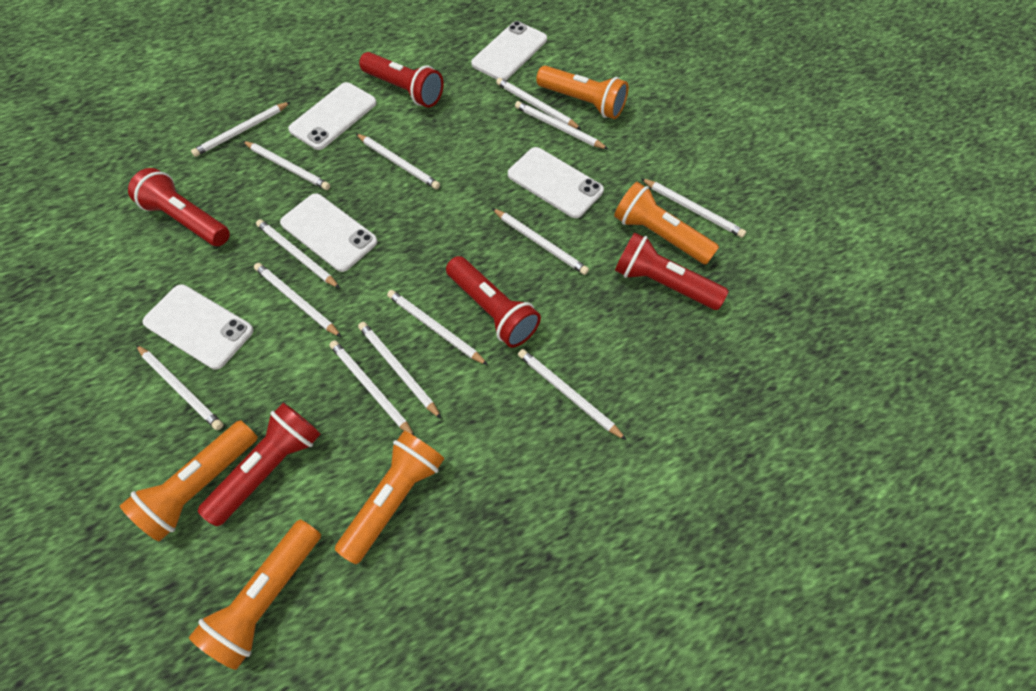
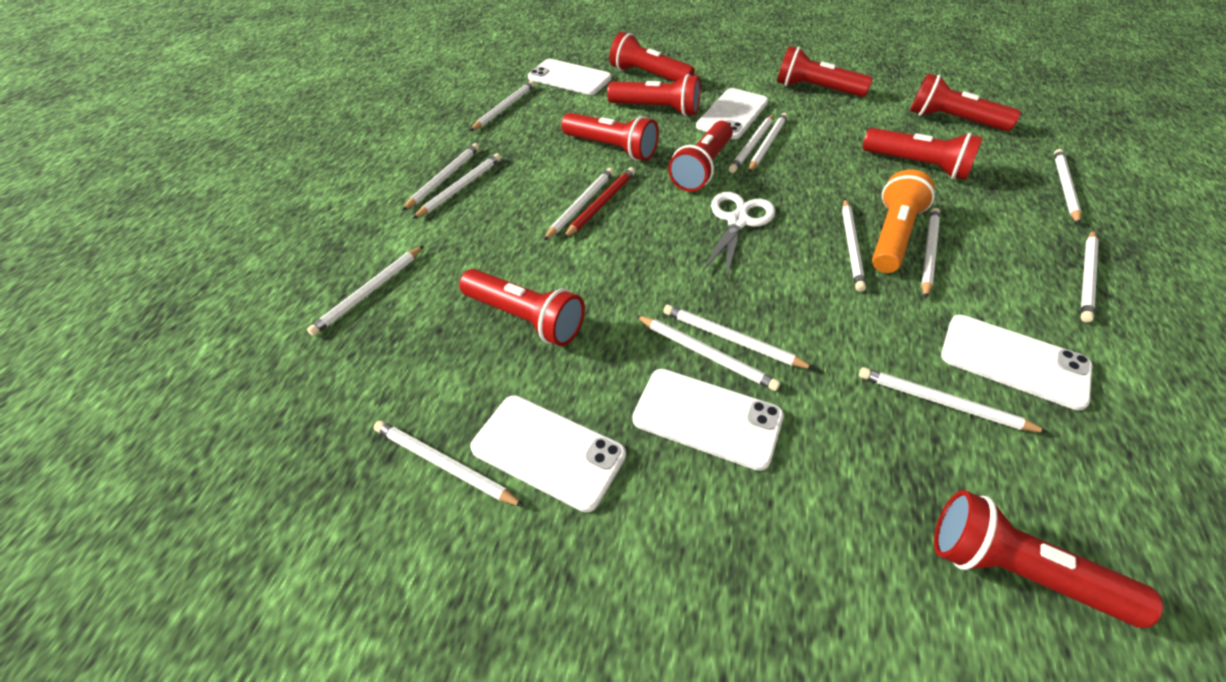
orange flashlight: [120,420,258,542] [189,519,321,670] [335,431,445,564] [536,66,629,119] [614,182,719,265] = 5 -> [872,169,935,273] = 1
red flashlight: [128,168,230,246] [198,402,321,526] [359,52,443,108] [446,256,541,348] [615,233,729,310] = 5 -> [459,269,585,346] [561,113,659,161] [607,74,701,116] [610,32,695,82] [668,121,733,192] [777,46,873,97] [862,128,983,180] [910,73,1021,131] [934,490,1163,628] = 9
red pencil: none = 0 -> [563,167,635,239] = 1
white pencil: [136,345,223,430] [191,102,290,157] [243,141,330,190] [254,263,341,337] [256,219,340,288] [329,340,414,435] [356,134,440,189] [358,322,442,419] [387,290,488,365] [492,208,589,275] [496,78,581,129] [515,101,608,149] [518,349,626,440] [641,178,746,238] = 14 -> [307,246,423,336] [374,420,525,507] [402,143,480,211] [412,153,501,219] [470,80,535,131] [544,168,614,240] [635,315,780,391] [663,304,815,369] [729,114,774,173] [748,113,788,173] [842,199,866,292] [859,367,1049,433] [921,208,940,299] [1054,149,1082,224] [1080,230,1099,323] = 15
white scissors: none = 0 -> [702,192,776,279] = 1

